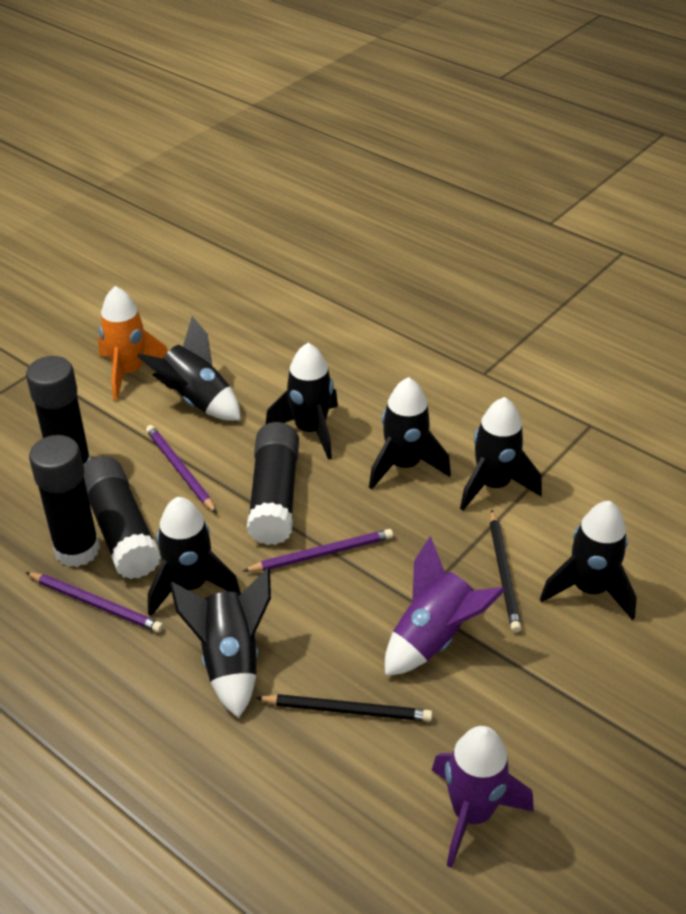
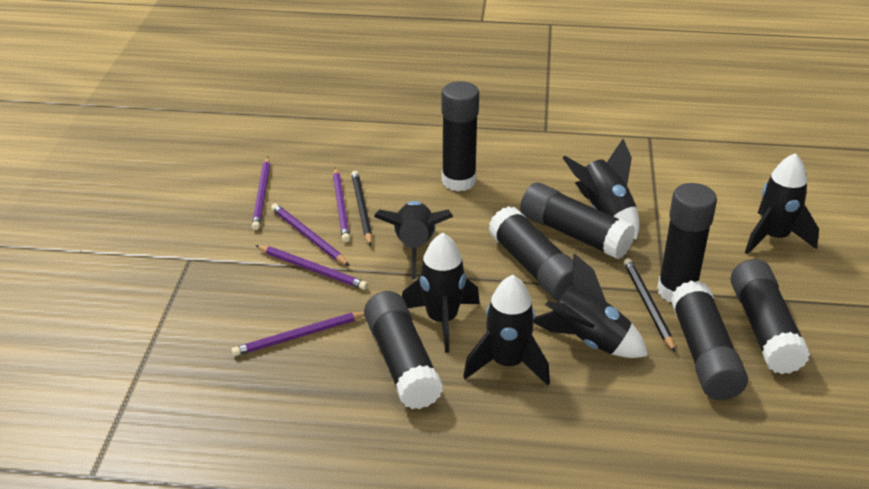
black glue stick: [26,356,91,465] [29,435,100,567] [84,456,161,579] [247,422,299,545] = 4 -> [364,291,443,409] [442,81,479,191] [488,206,573,301] [520,183,636,259] [657,183,717,302] [671,281,748,400] [731,259,810,374] = 7
black rocket: [137,316,241,421] [148,497,241,616] [170,568,271,718] [265,343,338,460] [369,377,451,490] [460,397,542,511] [540,501,637,620] = 7 -> [374,201,453,280] [402,233,480,353] [463,275,550,386] [533,253,648,358] [563,139,640,240] [745,153,819,254] = 6
orange rocket: [98,286,168,401] = 1 -> none = 0
purple pencil: [26,572,163,633] [146,425,217,513] [243,529,393,572] = 3 -> [231,312,364,356] [252,157,270,230] [255,245,368,290] [271,203,350,266] [333,167,350,242] = 5
purple rocket: [385,536,505,676] [432,726,534,868] = 2 -> none = 0

